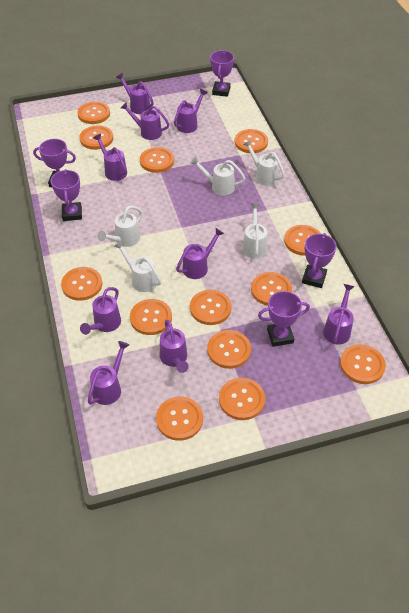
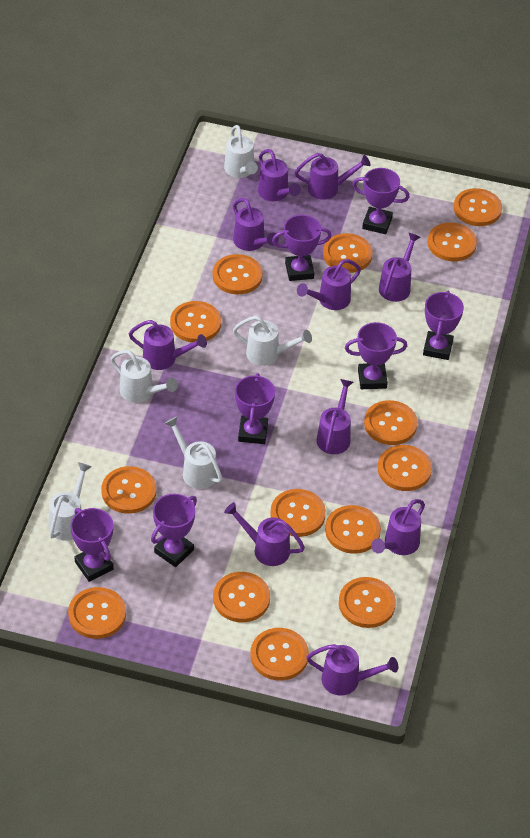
orange button: [61,267,102,301] [77,102,110,124] [79,125,113,150] [130,299,172,335] [140,147,174,173] [156,396,203,441] [190,290,232,325] [207,330,251,369] [219,378,265,420] [234,129,268,153] [251,272,292,306] [284,225,321,256] [340,344,386,384] = 13 -> [68,587,126,639] [101,466,156,514] [170,301,221,343] [213,254,263,294] [213,572,270,623] [250,628,309,681] [270,489,326,537] [323,233,373,273] [325,505,381,554] [339,577,396,628] [364,400,417,445] [378,445,432,491] [427,223,477,261] [454,188,502,226] = 14
purple trophy: [33,139,76,187] [51,169,82,221] [210,50,234,97] [258,291,310,347] [302,233,337,288] = 5 -> [71,508,114,582] [151,494,197,567] [235,373,275,444] [272,215,332,281] [345,322,407,389] [352,168,409,234] [423,291,464,360] = 7
purple watering can: [80,287,121,335] [88,341,129,405] [93,134,127,181] [116,73,154,114] [121,102,169,140] [160,320,189,373] [174,89,207,133] [176,228,224,279] [323,284,355,345] = 9 -> [129,320,207,370] [224,502,305,566] [233,198,279,251] [258,149,301,201] [295,153,371,200] [297,259,361,310] [306,644,398,696] [316,379,353,454] [371,499,425,555] [379,233,420,302] = 10

